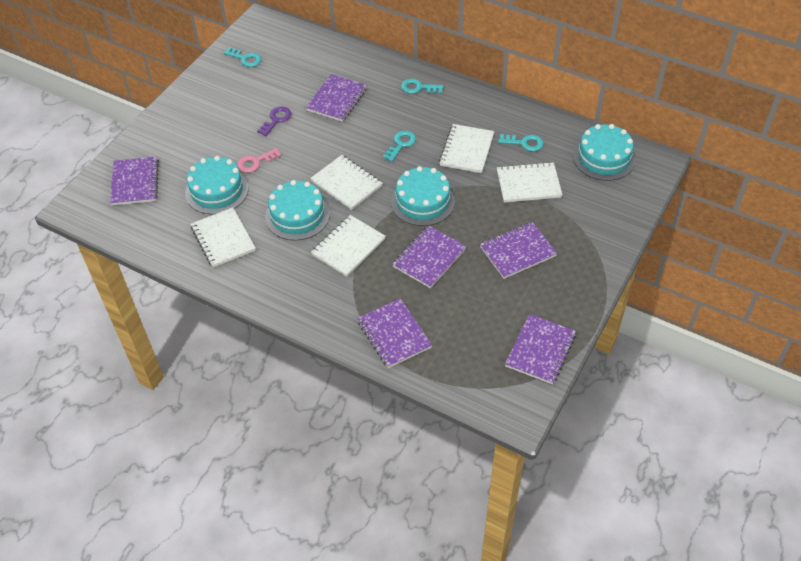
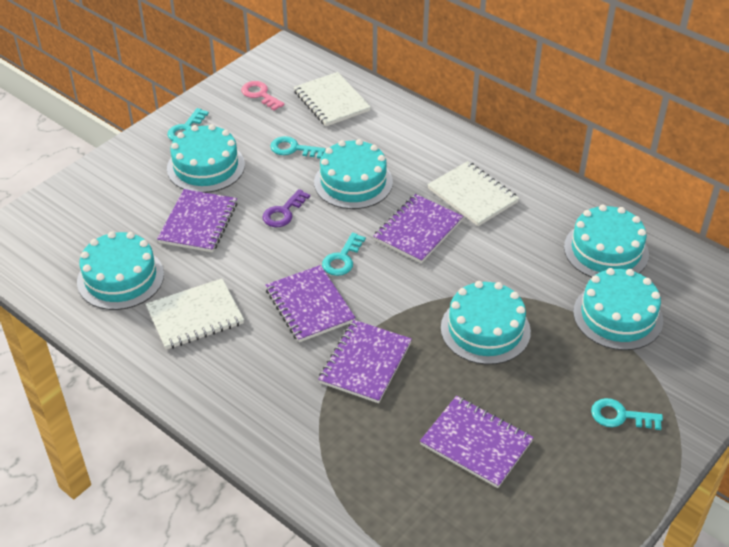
purple notebook: [110,156,159,205] [306,74,367,122] [357,298,432,368] [392,225,467,288] [480,222,557,279] [505,314,576,384] = 6 -> [157,189,238,253] [265,265,356,342] [318,320,412,403] [373,194,463,263] [420,396,534,488] = 5
turquoise cake: [185,156,248,215] [265,180,330,240] [391,166,455,226] [573,124,636,181] = 4 -> [77,231,164,310] [167,124,245,193] [314,139,393,209] [441,281,531,365] [564,205,649,278] [573,268,663,350] = 6
white notebook: [191,208,256,268] [310,155,383,210] [311,215,386,277] [439,124,494,173] [497,162,562,202] = 5 -> [146,279,244,350] [294,72,371,126] [427,161,519,226] = 3

